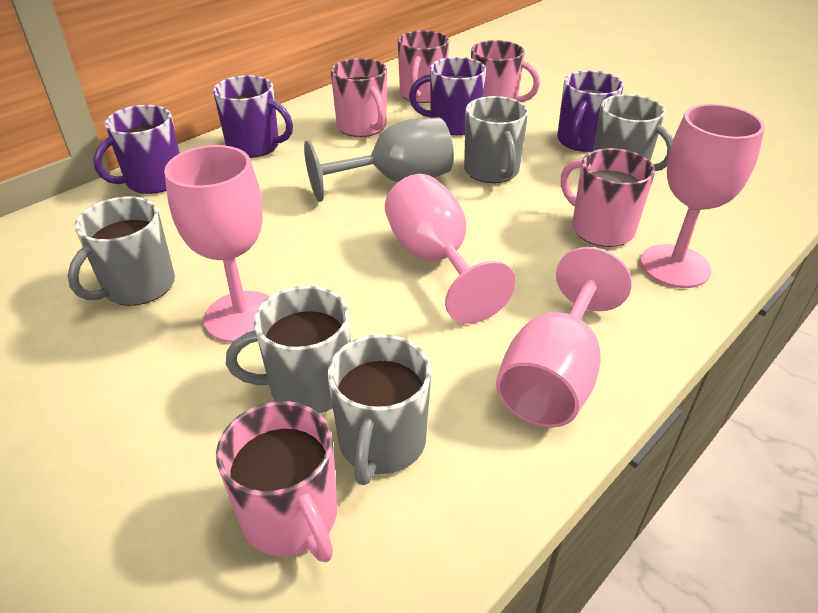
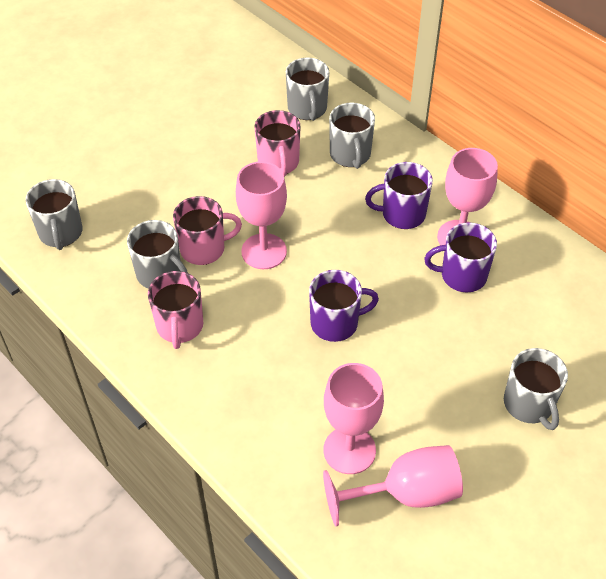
grey goblet: [304,117,454,202] = 1 -> none = 0
pink mug: [216,401,337,562] [331,58,387,137] [398,30,449,103] [471,40,540,102] [561,148,655,247] = 5 -> [148,271,203,349] [173,196,242,265] [254,110,301,177] = 3
purple mug: [93,105,180,194] [213,75,293,158] [409,57,486,135] [557,70,624,152] = 4 -> [309,270,379,342] [365,162,433,229] [424,222,497,292] = 3

